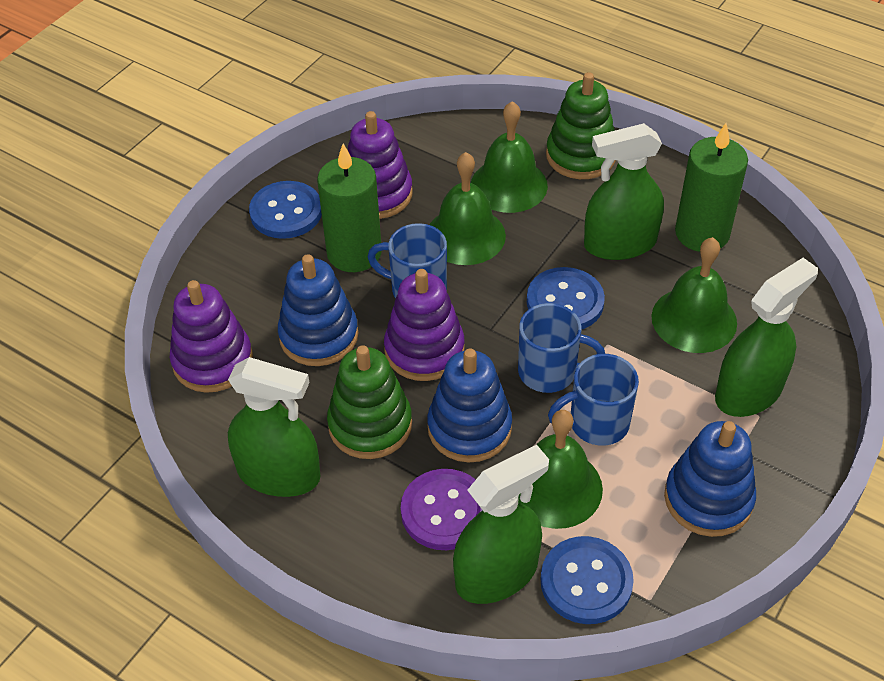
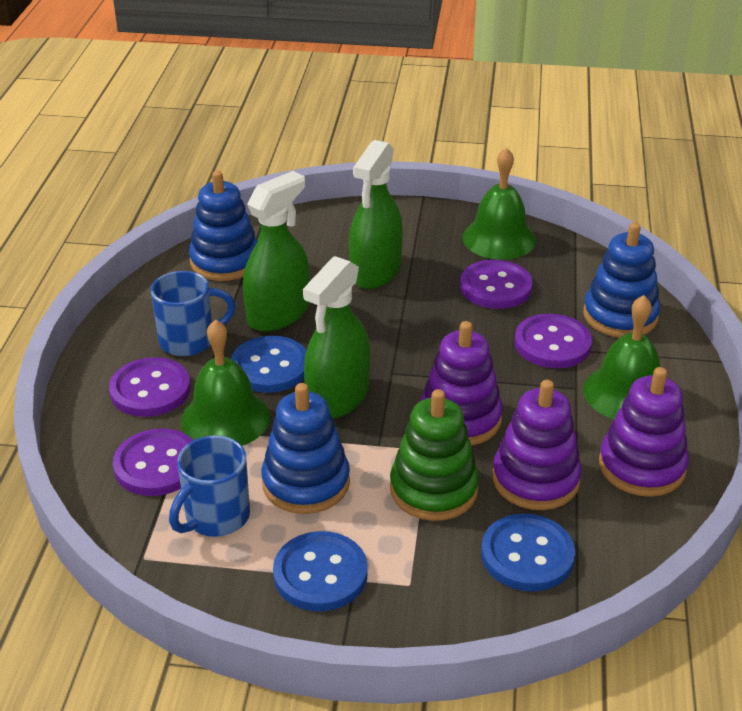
blue mug: [368,223,447,299] [518,303,605,393] [548,354,639,446] = 3 -> [151,271,236,356] [169,435,250,537] = 2
green bell: [430,152,506,265] [471,101,548,213] [518,410,603,529] [651,237,737,353] = 4 -> [181,319,270,446] [462,147,536,260] [583,295,660,420] = 3
green candle: [317,144,382,272] [675,123,748,252] = 2 -> none = 0
green spray bottle: [228,357,321,497] [453,445,549,604] [584,123,664,260] [715,258,818,417] = 4 -> [243,171,310,332] [303,256,370,419] [349,140,403,289] = 3
green stacking toy: [327,345,412,459] [546,72,616,179] = 2 -> [390,389,479,521] = 1
purple button: [401,469,482,550] = 1 -> [109,357,191,417] [113,428,193,496] [460,260,533,309] [515,314,592,368] = 4

